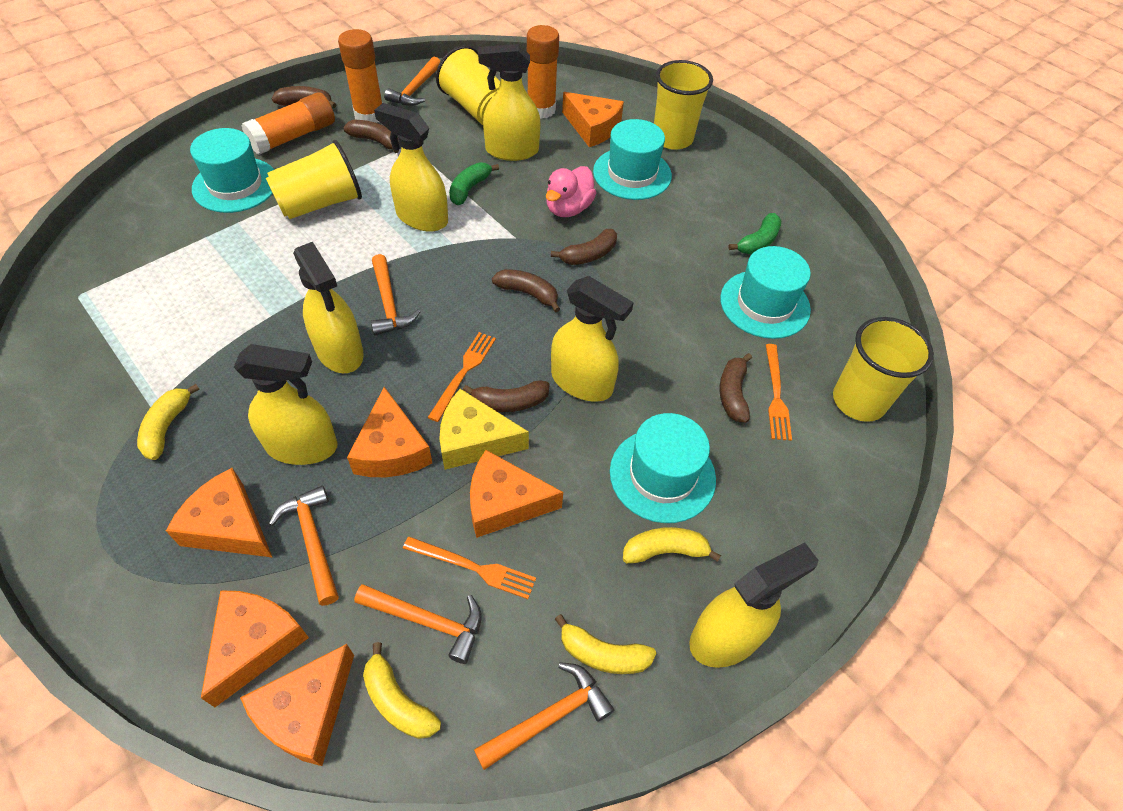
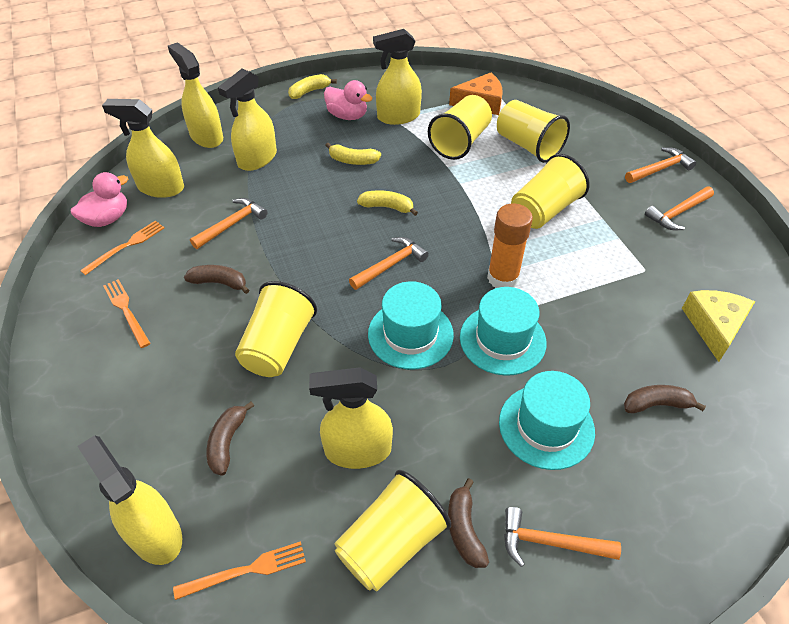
brown banana: [272,86,337,108] [343,120,399,153] [463,380,550,412] [492,269,560,312] [551,229,617,265] [719,353,752,423] = 6 -> [184,265,249,294] [207,402,254,476] [448,478,489,568] [624,385,706,413] = 4
green banana: [449,162,499,205] [728,213,782,254] = 2 -> none = 0
orange cheese: [166,468,273,558] [201,590,309,707] [240,644,354,766] [347,387,432,477] [470,450,563,538] [562,92,624,147] = 6 -> [449,73,503,115] = 1
orange glue stick: [241,92,335,155] [338,29,382,123] [527,25,559,119] = 3 -> [487,203,533,288] = 1
pink duck: [546,166,596,217] = 1 -> [71,172,128,227] [324,80,373,120] = 2
turquoise hat: [190,128,274,213] [593,119,672,200] [610,413,716,523] [720,246,811,339] = 4 -> [368,281,454,369] [460,287,547,376] [499,371,595,470] = 3
yellow banana: [137,384,200,460] [363,642,441,739] [555,614,657,674] [623,527,721,563] = 4 -> [288,74,337,99] [325,143,381,165] [357,190,418,216] = 3
yellow cup: [266,140,362,219] [436,45,500,125] [654,60,713,150] [833,317,934,422] = 4 -> [235,281,317,377] [335,470,451,591] [428,95,492,160] [497,100,570,163] [511,154,590,229] = 5

